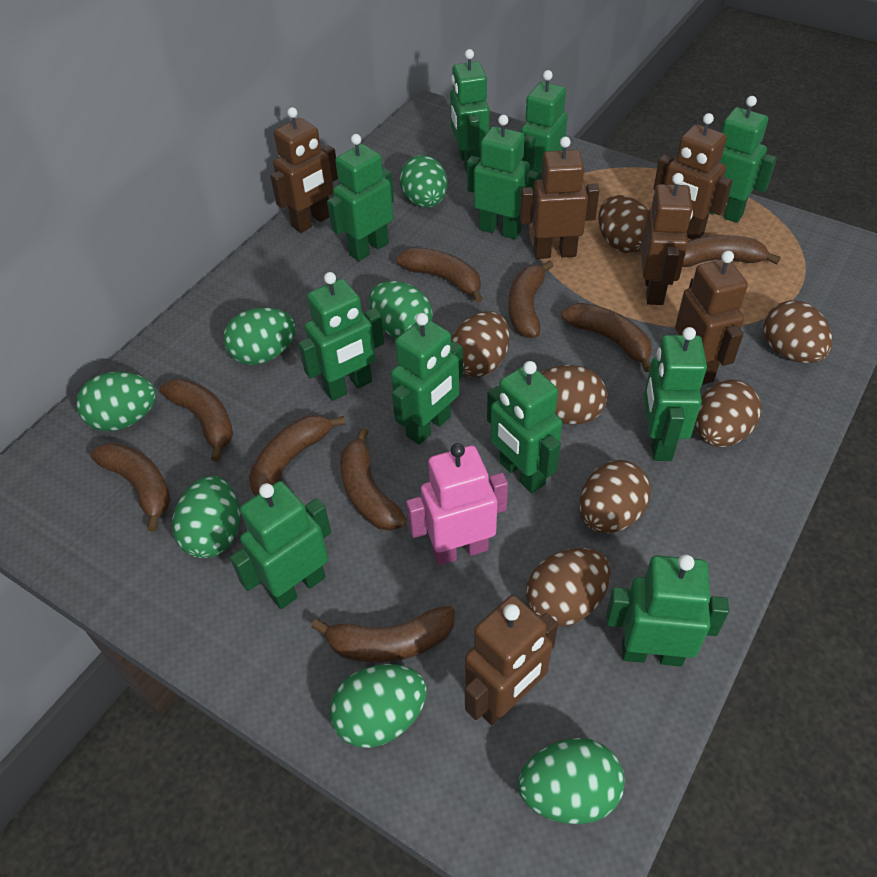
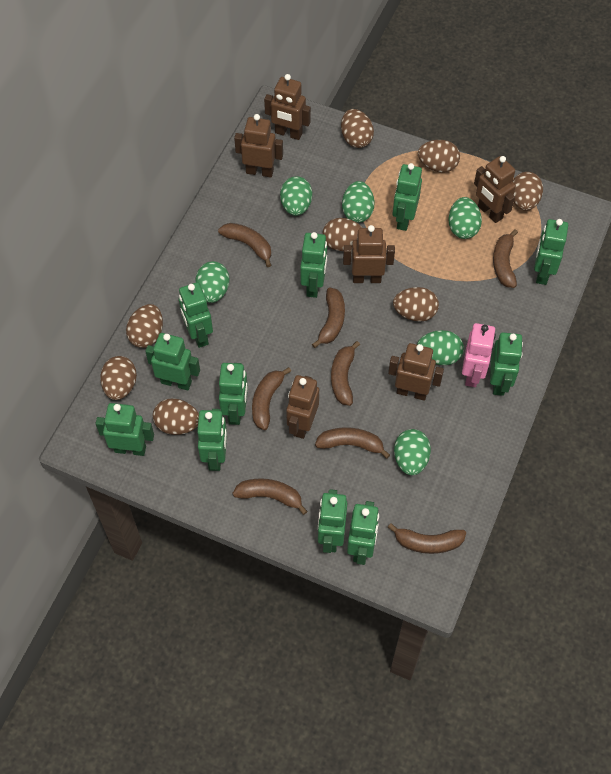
brown banana: [90,442,171,532] [160,378,233,462] [249,415,346,496] [311,606,455,663] [340,428,407,531] [396,248,483,303] [508,260,554,338] [561,303,652,372] [682,235,781,267] = 9 -> [218,223,271,267] [232,479,308,515] [252,367,291,430] [312,288,345,348] [315,427,390,459] [331,341,360,406] [388,523,466,554] [493,229,518,288] = 8
brown egg: [451,311,510,377] [526,548,610,627] [541,365,607,425] [580,460,651,533] [599,195,649,253] [695,380,762,447] [763,300,833,363] = 7 -> [100,356,137,400] [126,304,163,348] [153,398,199,435] [323,218,363,251] [341,109,374,148] [393,287,439,322] [418,140,460,173] [512,172,543,211] = 8
green egg: [76,372,156,431] [172,476,240,558] [223,308,296,365] [330,664,427,748] [369,281,433,338] [400,155,447,208] [518,738,625,824] = 7 -> [195,261,230,303] [280,176,312,216] [342,181,375,223] [394,429,431,475] [417,330,464,365] [449,197,482,239] = 6

